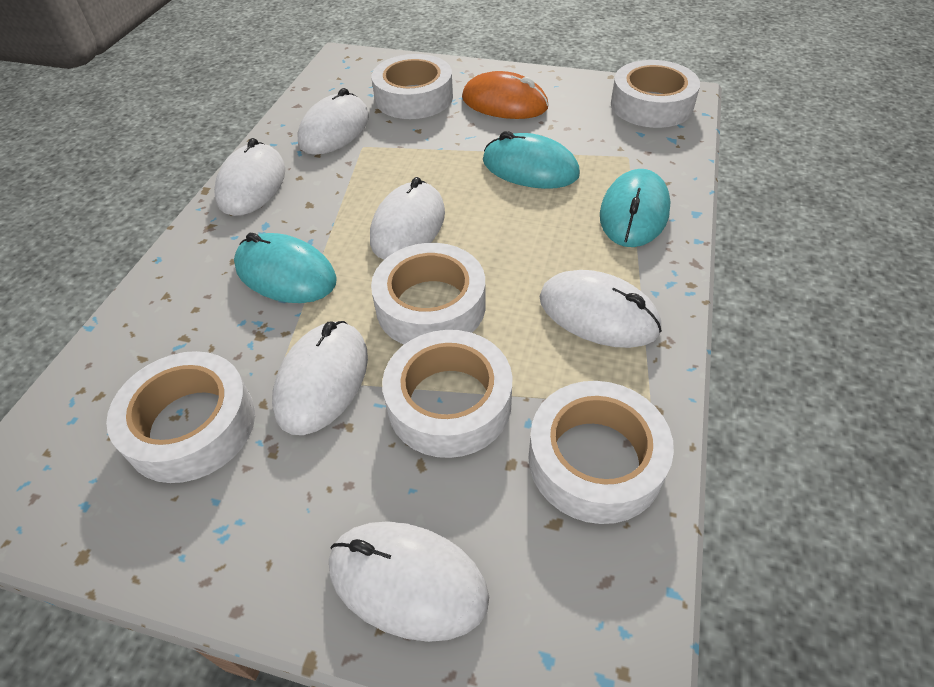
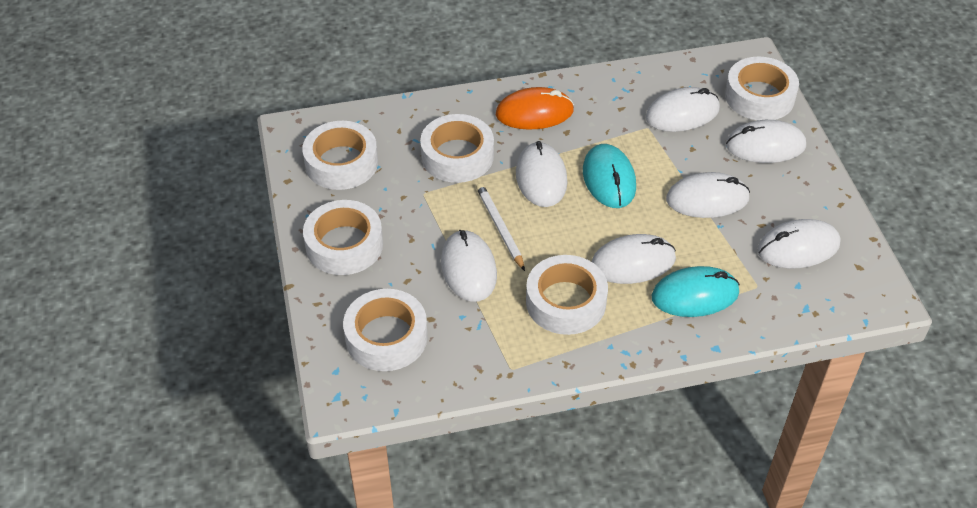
turquoise mouse: [234,233,337,303] [483,131,580,189] [600,169,671,247] = 3 -> [583,144,636,208] [652,266,740,317] = 2
white mouse: [214,138,285,216] [272,321,368,435] [297,88,369,155] [329,521,489,642] [370,177,445,260] [539,270,662,348] = 6 -> [441,230,497,302] [516,141,567,207] [591,234,676,284] [645,87,720,132] [666,172,750,218] [726,120,806,163] [757,219,841,268] = 7
white pencil: none = 0 -> [476,183,525,271] = 1

